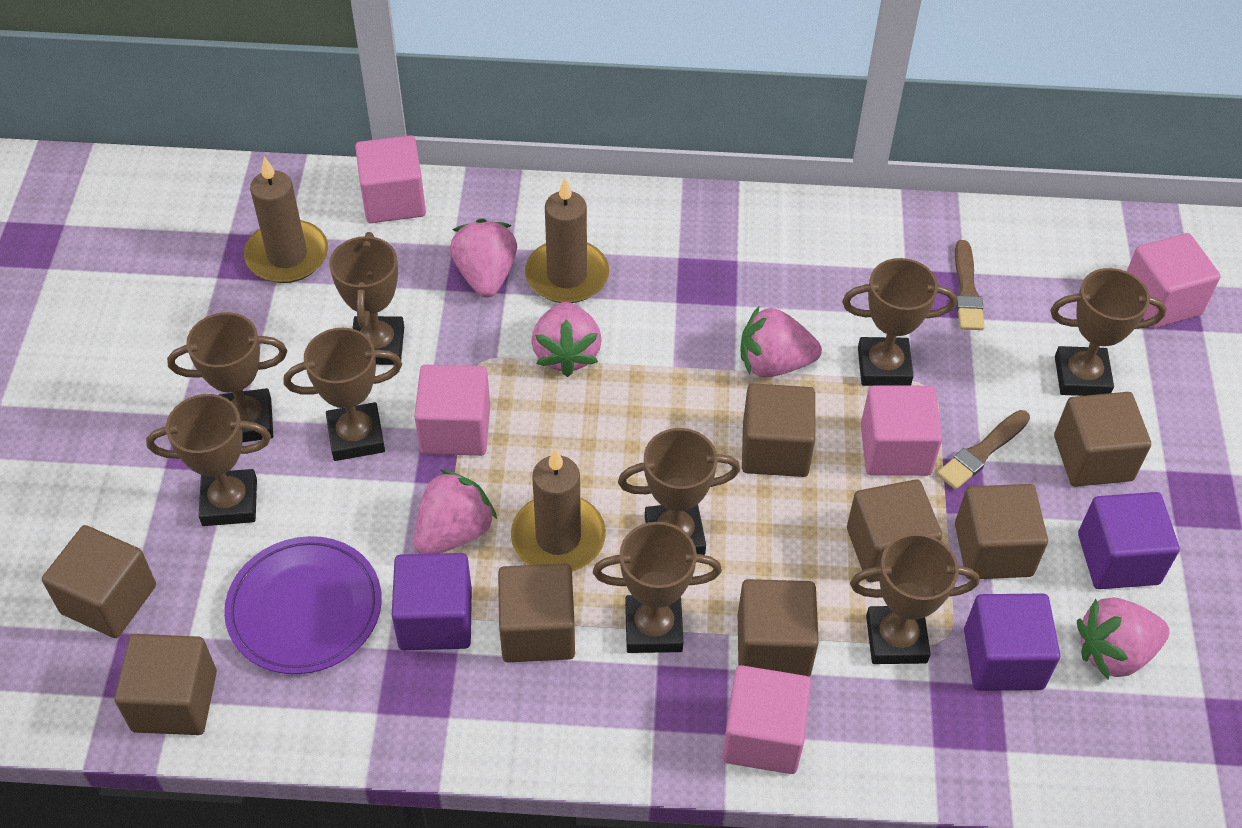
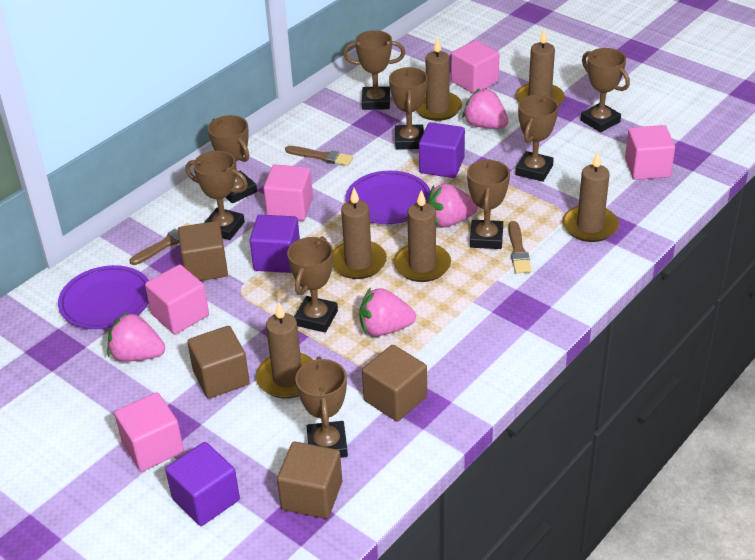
brown brush: [937,410,1030,490] [955,240,985,330] = 2 -> [130,223,191,265] [285,146,353,166] [508,221,531,273] = 3
brown candle: [244,157,328,283] [511,448,606,572] [525,178,609,303] = 3 -> [256,302,313,399] [332,188,387,279] [393,190,451,282] [416,37,462,121] [515,29,565,106] [562,152,619,242] = 6
brown cube: [42,525,156,638] [114,634,217,735] [498,564,575,663] [738,579,819,677] [742,383,815,477] [847,479,942,582] [955,484,1048,579] [1054,392,1151,487] = 8 -> [178,221,228,281] [187,326,250,399] [277,442,342,519] [362,345,427,421] = 4
pink strawberry: [414,469,497,554] [450,218,517,298] [532,302,602,377] [740,305,822,378] [1077,597,1169,680] = 5 -> [107,312,165,362] [359,288,416,336] [427,183,478,228] [462,88,508,129] = 4
purple plate: [224,536,382,674] = 1 -> [58,265,149,329] [345,171,431,224] = 2

